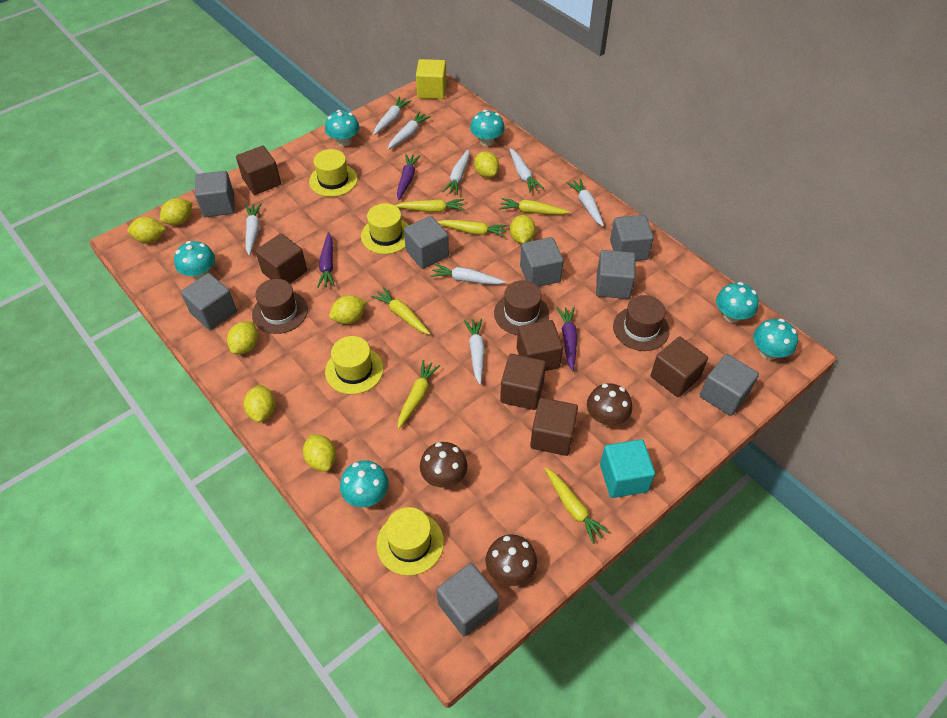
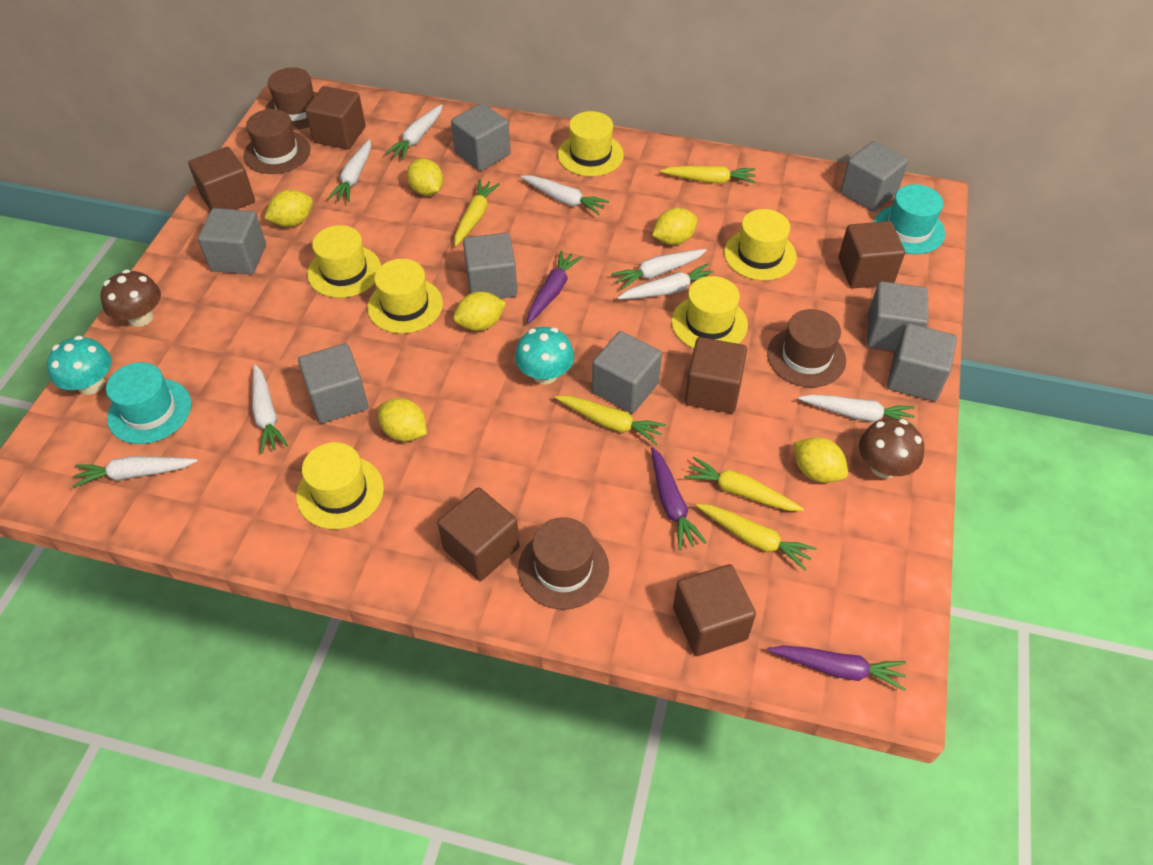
brown hat: [252,279,308,334] [494,280,549,335] [613,295,670,351] = 3 -> [244,109,311,174] [265,68,317,130] [518,517,609,610] [767,309,846,387] = 4
brown mushroom: [420,442,468,488] [485,534,537,586] [587,383,632,426] = 3 -> [100,270,161,327] [859,418,924,478] = 2
turquoise cube: [600,439,655,498] = 1 -> none = 0
turquoise hat: none = 0 -> [106,362,191,444] [874,184,945,254] = 2
turquoise mushroom: [174,241,215,280] [325,110,360,146] [340,460,389,507] [470,110,505,146] [716,282,759,323] [753,319,798,360] = 6 -> [47,336,112,395] [515,327,574,384] = 2
yellow carrot: [371,287,430,335] [395,199,465,212] [398,360,440,429] [437,220,508,237] [499,198,570,215] [545,468,610,544] = 6 -> [454,180,500,246] [555,396,666,444] [660,166,756,184] [684,457,804,511] [696,504,817,570] = 5
yellow cube: [416,59,447,99] = 1 -> none = 0
yellow hat: [309,149,358,197] [325,336,384,394] [361,203,409,254] [376,507,444,576] = 4 -> [296,442,384,529] [307,225,381,298] [367,259,443,334] [558,111,624,176] [671,276,748,348] [724,209,797,281] = 6
yellow lemon: [127,217,166,243] [160,198,192,225] [227,322,258,354] [243,385,275,423] [303,434,336,471] [329,295,367,324] [474,151,499,178] [510,215,536,244] = 8 -> [264,190,313,227] [378,398,427,442] [407,158,443,196] [453,292,506,331] [652,208,698,245] [794,437,848,483] = 6

